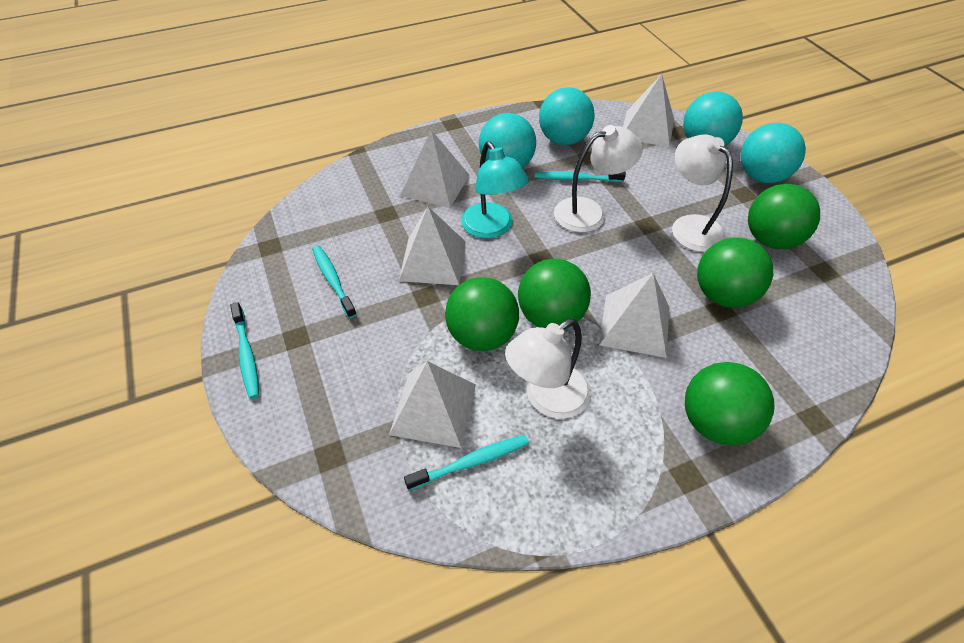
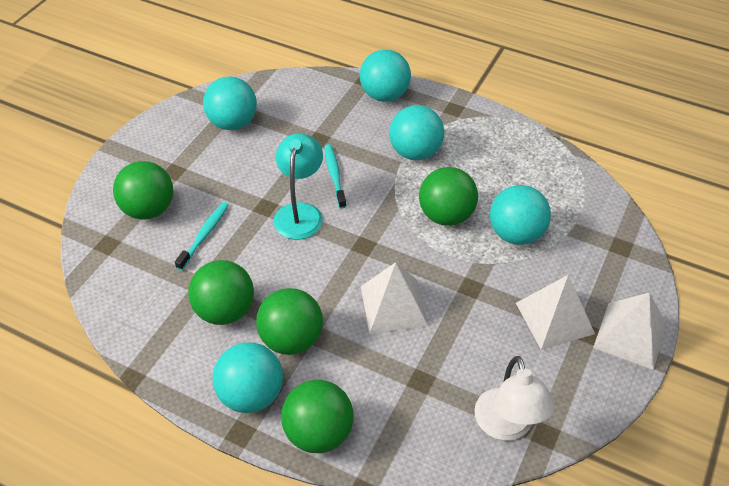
turquoise ball: [479,113,536,168] [539,87,595,145] [683,91,743,146] [740,123,806,183] = 4 -> [203,77,257,130] [213,342,283,413] [360,49,411,102] [389,105,444,160] [490,185,551,245] = 5
turquoise toothbrush: [230,302,259,399] [312,245,357,318] [404,435,529,490] [535,171,626,182] = 4 -> [175,202,229,270] [324,144,346,209] = 2
white lamp: [505,318,591,419] [554,125,643,233] [672,135,733,252] = 3 -> [474,356,555,440] = 1
white pyramid: [389,361,476,448] [399,206,466,285] [400,130,469,208] [599,273,669,358] [623,74,674,147] = 5 -> [361,262,428,334] [516,275,595,350] [593,293,667,370] = 3

